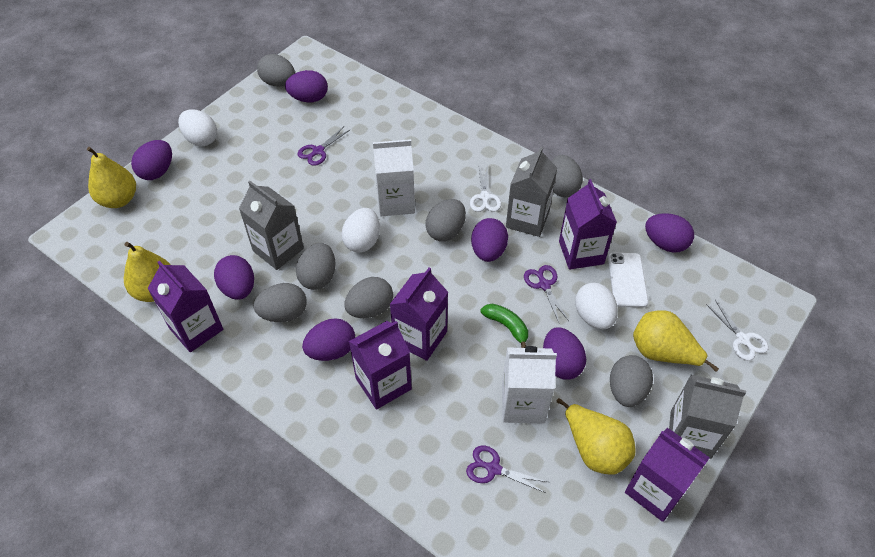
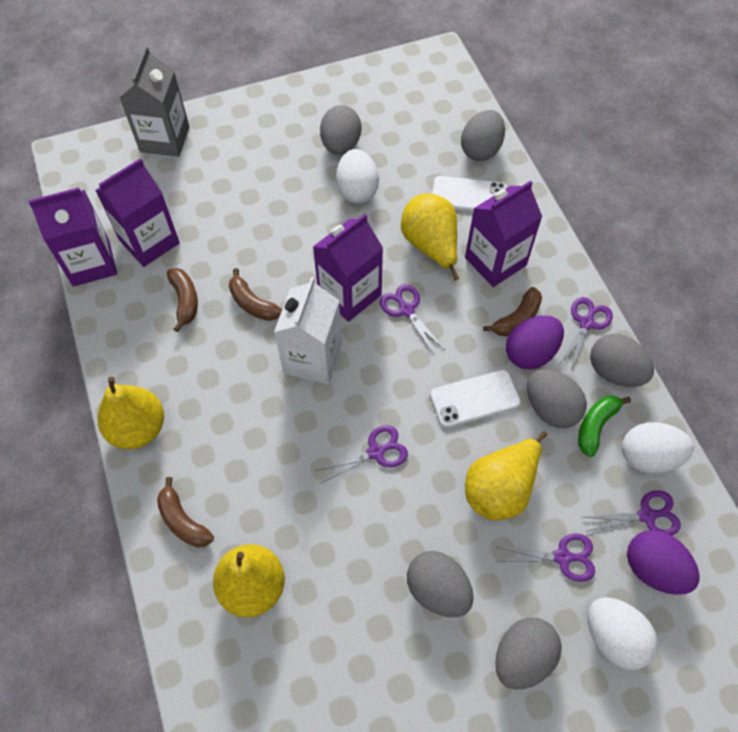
brown banana: none = 0 -> [157,477,214,547] [167,268,198,332] [229,268,282,321] [483,287,542,336] = 4
grey carton: [239,181,304,270] [506,147,557,237] [669,374,746,459] = 3 -> [119,46,189,157] = 1
grey egg: [254,283,307,322] [257,54,295,86] [296,243,336,290] [345,277,393,318] [425,199,466,241] [551,155,583,197] [610,355,653,407] = 7 -> [320,105,361,155] [407,551,474,617] [461,110,505,161] [495,618,562,689] [527,369,587,428] [590,334,654,387] = 6
purple carton: [147,261,223,353] [349,321,412,409] [389,268,448,361] [559,179,617,270] [625,428,710,522] = 5 -> [28,188,117,287] [95,158,180,267] [313,214,383,322] [465,181,542,287] = 4
purple egg: [131,140,172,180] [214,255,254,300] [285,70,328,102] [302,318,355,361] [471,218,508,262] [543,327,586,379] [645,213,694,252] = 7 -> [506,315,564,370] [627,530,700,595] = 2
purple scissors: [298,126,351,166] [466,446,548,493] [524,265,569,322] = 3 -> [315,425,408,484] [380,284,444,356] [497,533,595,582] [560,297,613,371] [582,490,681,535] = 5
white carton: [373,139,415,216] [502,346,557,424] = 2 -> [274,277,342,384] = 1
white phone: [608,253,649,308] = 1 -> [430,370,521,428] [432,176,507,211] = 2
white scissors: [470,165,501,212] [706,300,769,361] = 2 -> none = 0

